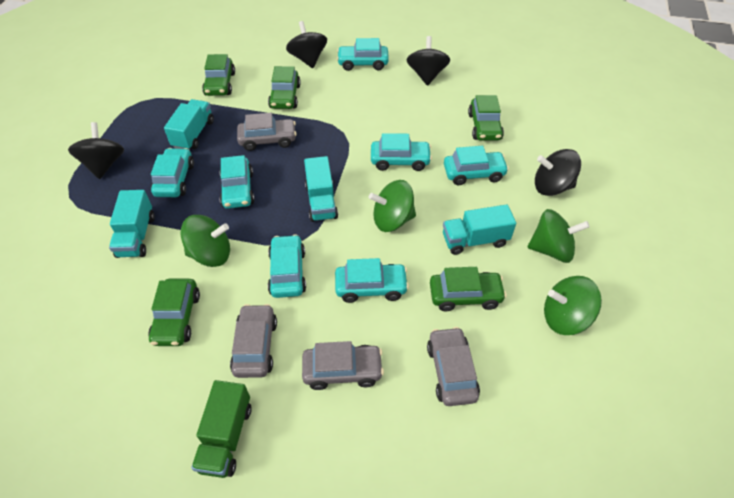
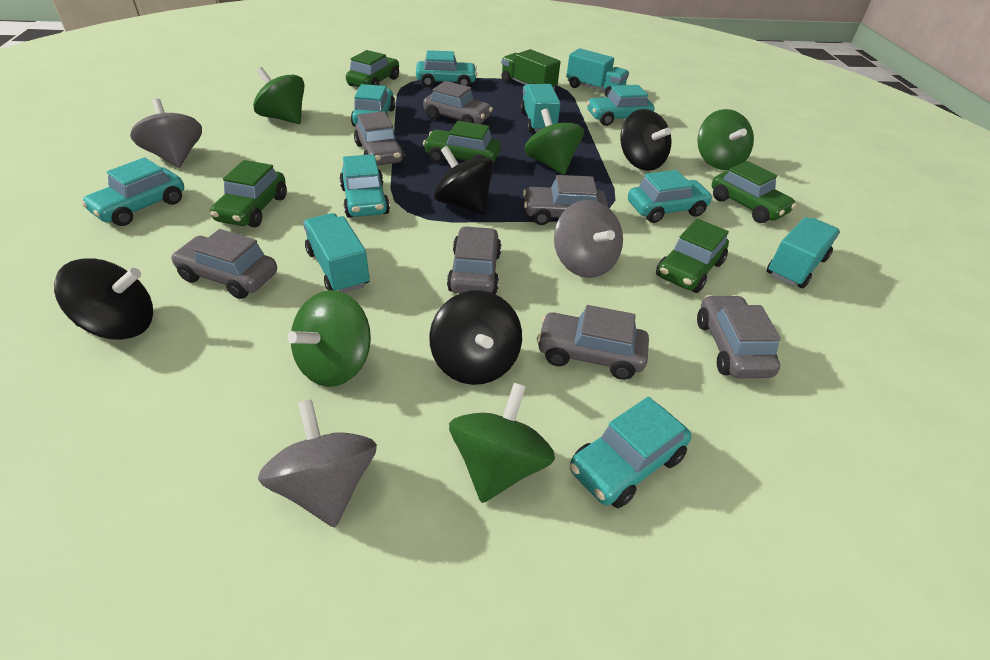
green spinning top: [181,215,230,267] [369,180,416,232] [527,209,590,263] [544,276,602,335] = 4 -> [253,67,305,124] [287,290,371,387] [449,383,555,503] [524,109,584,175] [697,109,754,170] = 5
grey car: [230,304,277,378] [237,113,297,151] [302,341,384,390] [427,327,480,406] = 4 -> [171,229,277,299] [354,111,405,166] [423,81,493,124] [447,226,501,294] [523,175,608,225] [537,305,649,380] [697,295,781,378] = 7
grey spinning top: none = 0 -> [130,99,202,168] [258,399,377,527] [554,200,623,278] = 3

